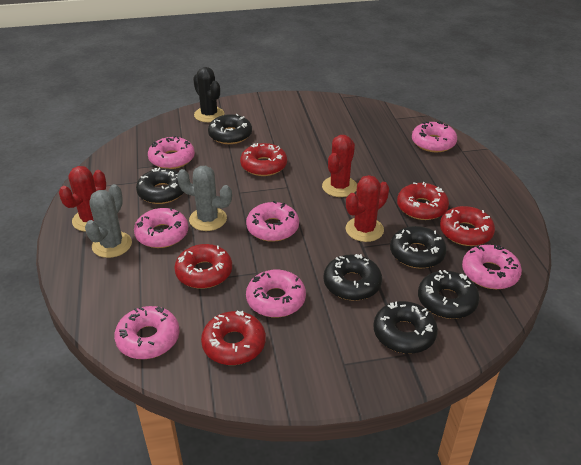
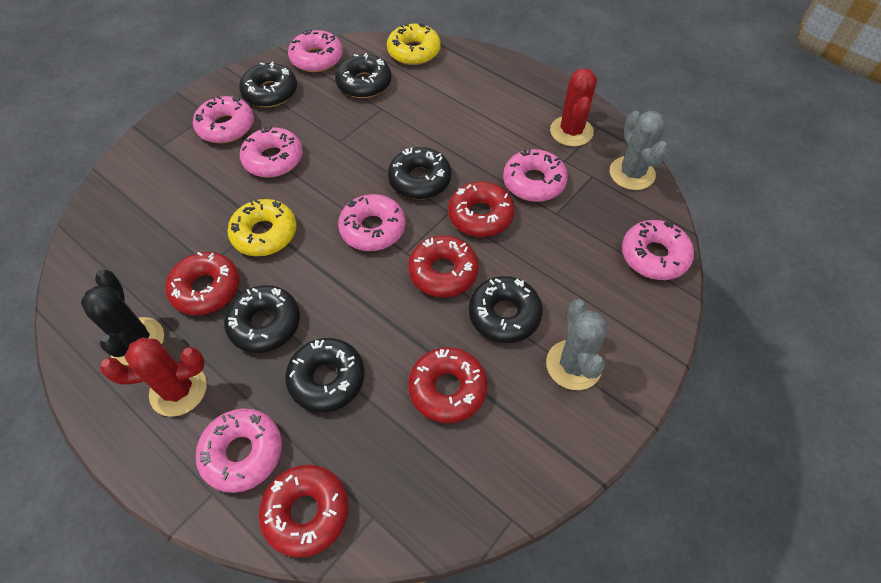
red cactus: [59,166,106,232] [322,135,357,197] [346,175,389,242] = 3 -> [100,338,207,417] [550,68,597,147] = 2
yellow donut: none = 0 -> [227,199,297,256] [387,23,441,65] = 2

